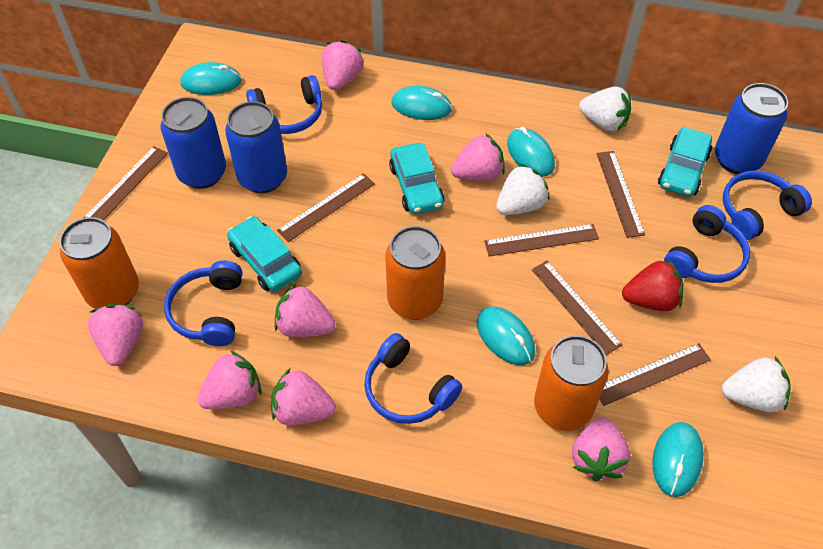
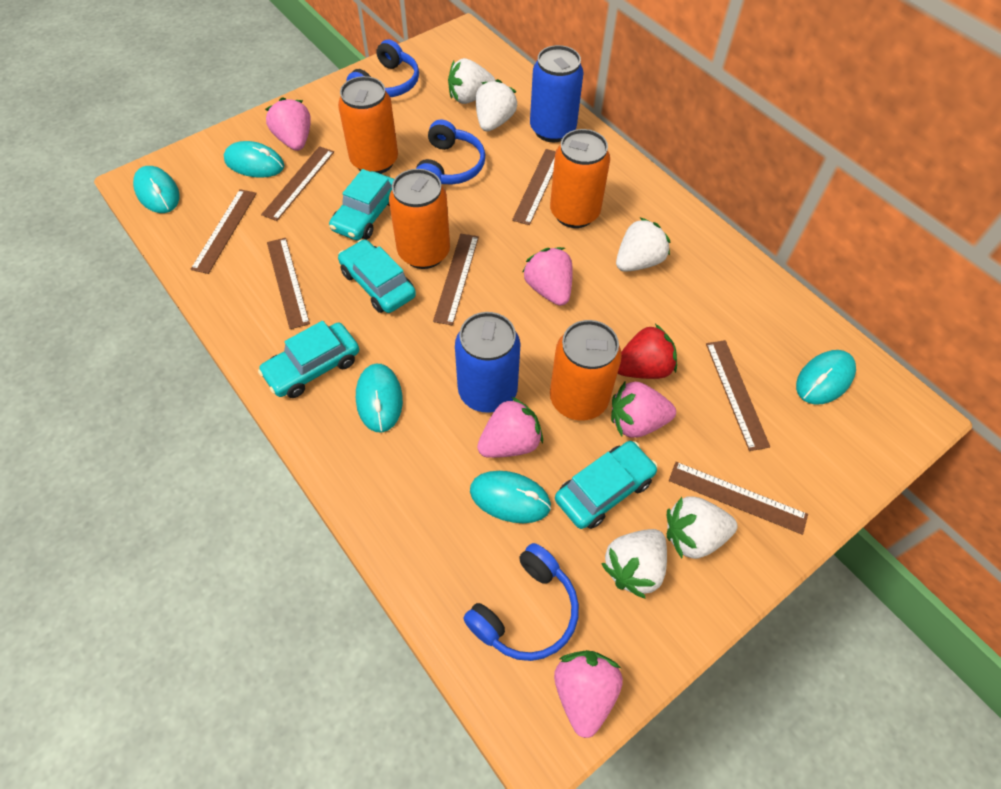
blue can: [161,97,226,189] [225,101,287,193] [715,83,788,174] = 3 -> [455,312,520,413] [530,45,583,142] = 2
blue headphones: [164,261,242,346] [246,75,322,134] [364,333,462,424] [664,205,750,283] [723,170,812,240] = 5 -> [346,39,419,97] [416,120,485,185] [463,543,579,661] = 3
brown ruler: [84,146,168,221] [277,173,375,242] [484,224,599,257] [532,261,622,355] [597,151,645,238] [600,343,711,406] = 6 -> [191,189,257,274] [261,146,334,221] [267,238,310,329] [433,234,479,325] [512,149,556,225] [669,462,808,535] [706,340,770,451] = 7
orange can: [59,217,139,309] [386,226,445,320] [534,335,609,431] = 3 -> [338,76,398,174] [389,169,450,269] [550,129,610,228] [550,320,622,421] = 4
pink strawberry: [88,304,143,366] [197,351,261,409] [271,368,336,425] [275,284,335,337] [322,40,364,90] [451,133,505,181] [572,416,630,481] = 7 -> [265,97,311,151] [477,397,543,458] [522,247,573,306] [554,650,623,738] [611,382,676,438] = 5
turquoise car: [227,216,302,292] [389,143,444,214] [658,127,712,197] = 3 -> [258,321,359,398] [329,169,394,240] [338,239,416,313] [555,441,658,529] = 4
white strawberry: [496,163,550,215] [579,87,631,131] [722,357,791,412] = 3 -> [448,58,496,104] [476,79,518,131] [601,529,667,599] [616,218,670,272] [667,496,737,559] = 5

